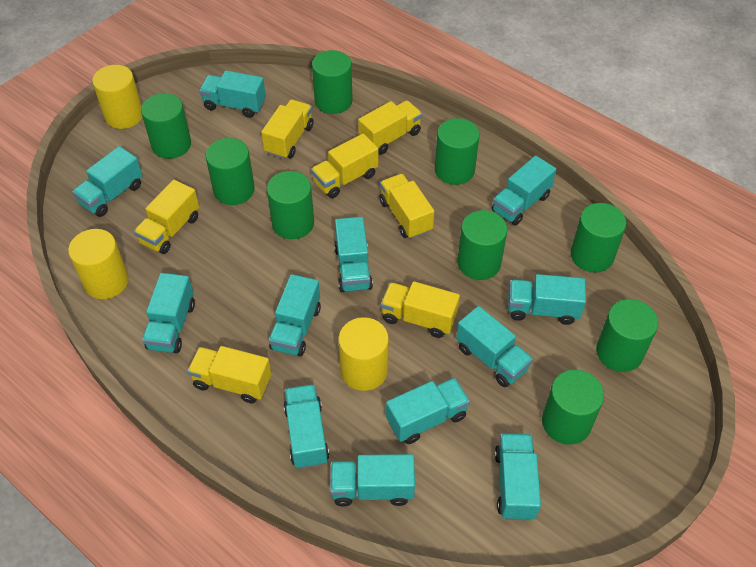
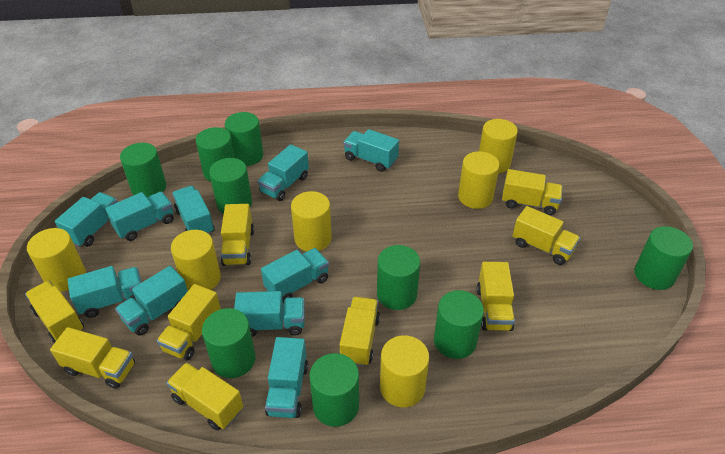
turquoise truck: [72,146,143,217] [142,273,195,353] [199,71,266,118] [269,274,321,356] [284,384,329,469] [330,454,415,506] [334,217,373,292] [386,378,470,444] [456,306,533,387] [492,155,556,226] [494,434,541,521] [508,274,586,325] = 12 -> [55,192,118,247] [68,266,142,318] [105,192,174,241] [115,266,188,336] [172,186,215,235] [234,291,305,337] [257,144,309,201] [261,248,329,303] [265,337,308,418] [343,129,399,172] = 10
yellow cylinder: [68,229,129,299] [92,65,142,129] [338,317,389,391] = 3 -> [27,228,86,292] [171,230,221,290] [291,191,332,251] [380,335,429,407] [458,151,500,209] [479,119,518,173] = 6
yellow truck: [134,180,199,254] [187,346,272,404] [261,99,314,159] [311,134,378,198] [358,100,422,155] [379,174,434,239] [381,281,460,338] = 7 -> [25,281,84,343] [50,327,135,389] [157,284,221,360] [167,362,243,431] [221,204,254,266] [339,297,380,367] [477,262,515,331] [502,169,563,215] [513,206,580,265] = 9

